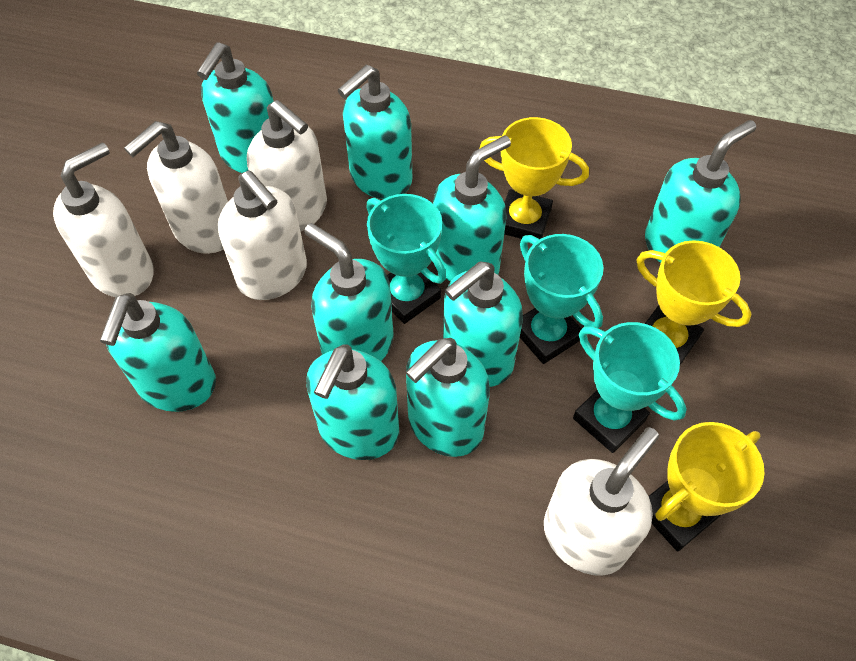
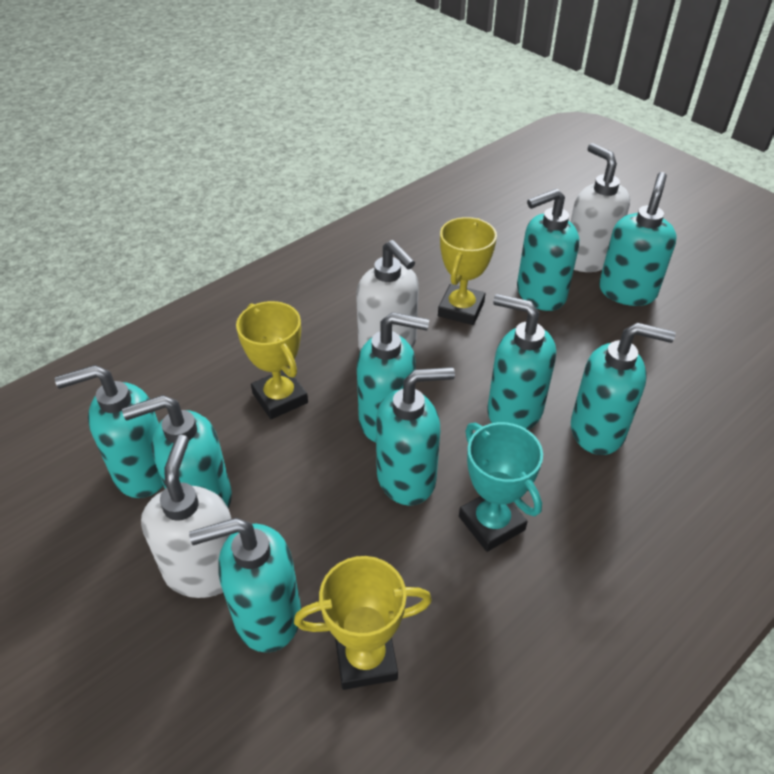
turquoise trophy: [366,194,446,324] [520,234,604,364] [573,322,687,453] = 3 -> [459,422,543,552] = 1
white soap dispenser: [53,142,154,297] [124,121,228,254] [218,171,307,300] [247,100,327,232] [544,427,659,576] = 5 -> [141,435,231,598] [356,240,419,350] [570,143,630,272] = 3

